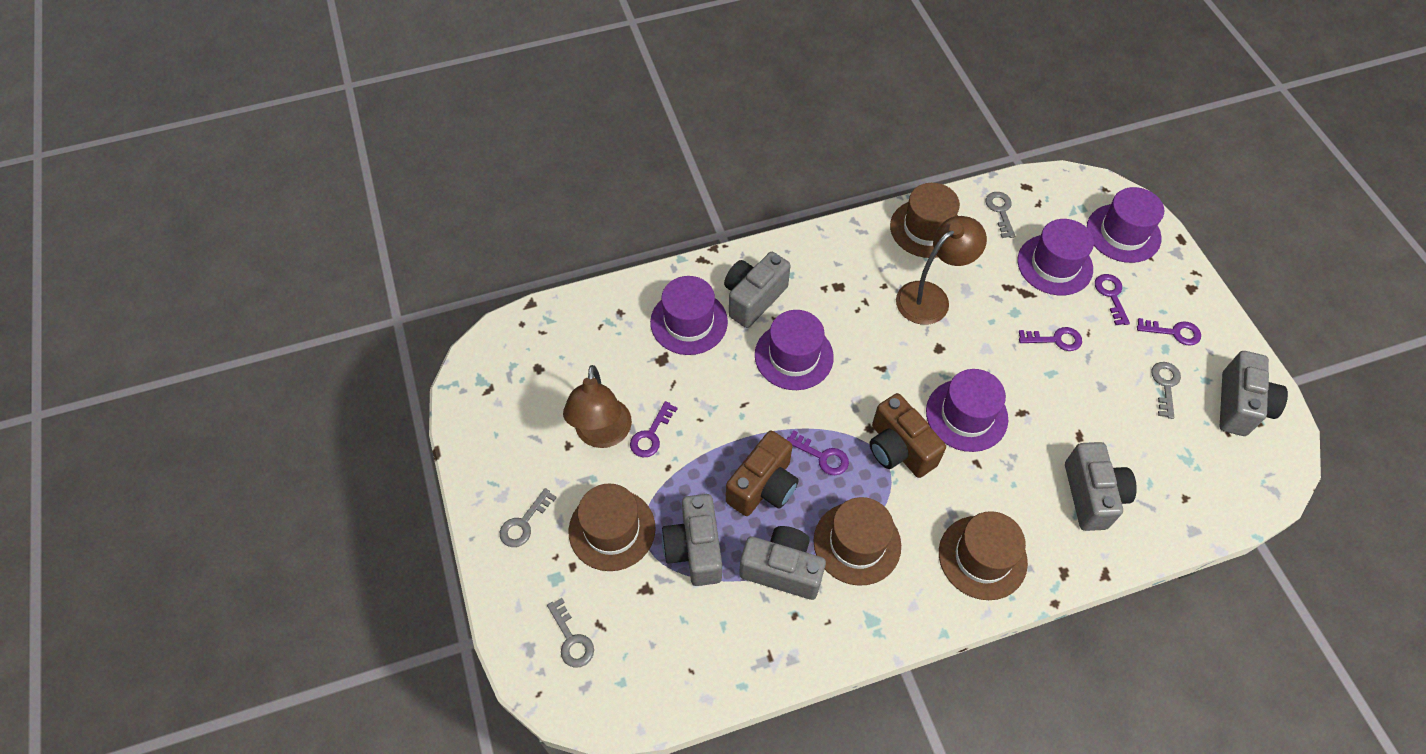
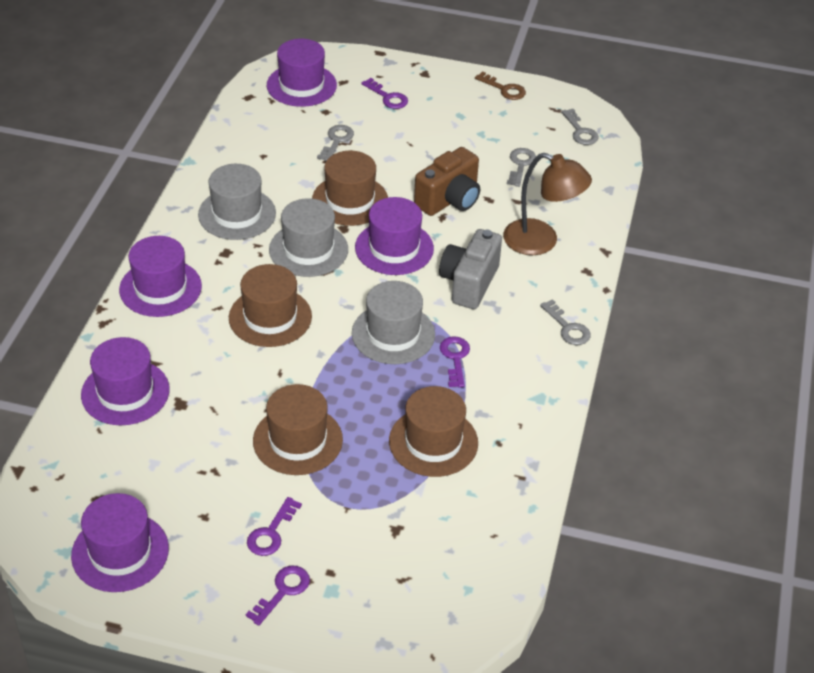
brown camera: [726,431,799,516] [870,393,946,478] = 2 -> [414,147,480,216] = 1
brown key: none = 0 -> [475,71,526,100] = 1
brown lamp: [563,365,632,448] [896,216,987,325] = 2 -> [503,153,592,255] = 1
grey camera: [662,494,722,586] [724,252,791,328] [739,526,826,600] [1065,442,1137,531] [1220,351,1288,436] = 5 -> [439,229,502,309] = 1
grey hat: none = 0 -> [198,164,276,240] [269,198,348,277] [352,281,435,364] = 3
purple key: [630,401,678,457] [786,430,849,475] [1019,327,1082,351] [1095,274,1130,325] [1137,318,1201,346] = 5 -> [246,566,310,626] [247,497,302,556] [361,78,408,109] [440,336,470,388] = 4

